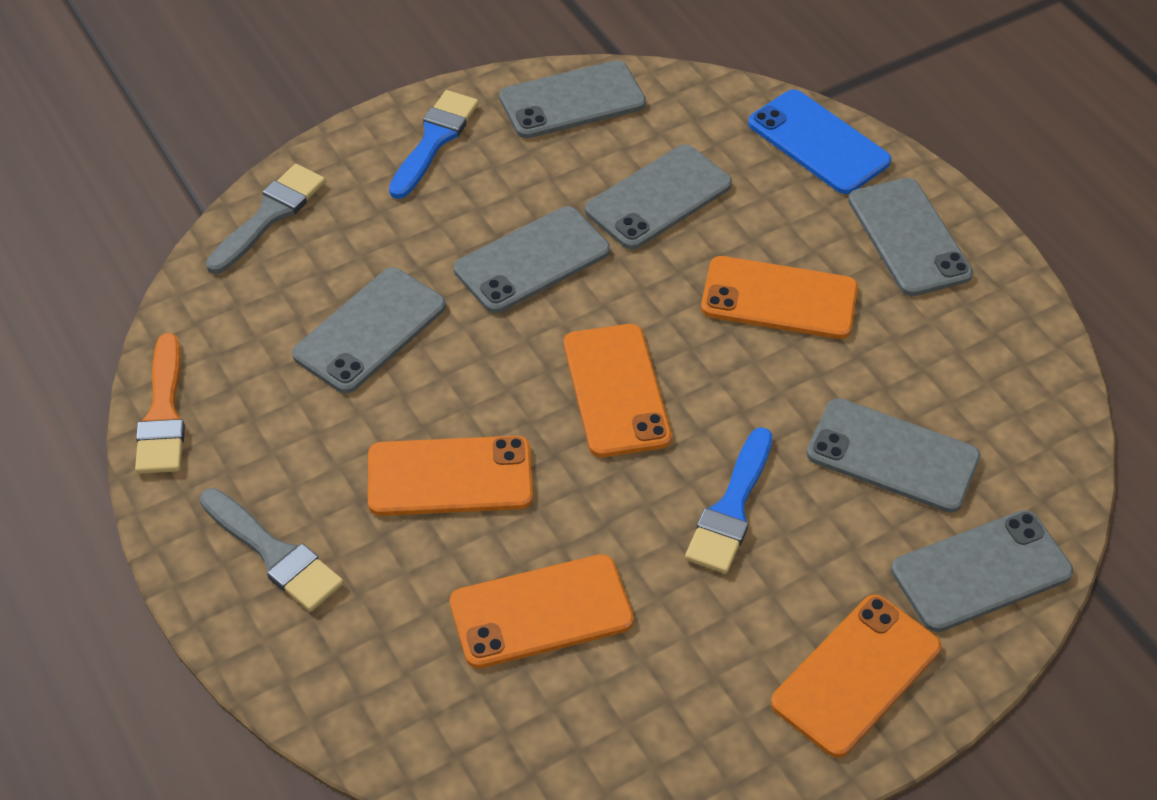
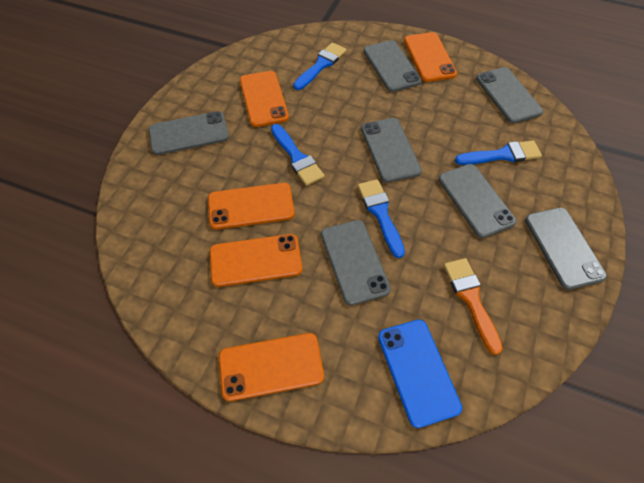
blue brush: [389,90,479,199] [685,427,772,574] = 2 -> [271,124,325,186] [293,43,347,90] [358,179,405,258] [455,140,542,165] = 4
grey brush: [199,488,344,612] [206,164,326,274] = 2 -> none = 0

